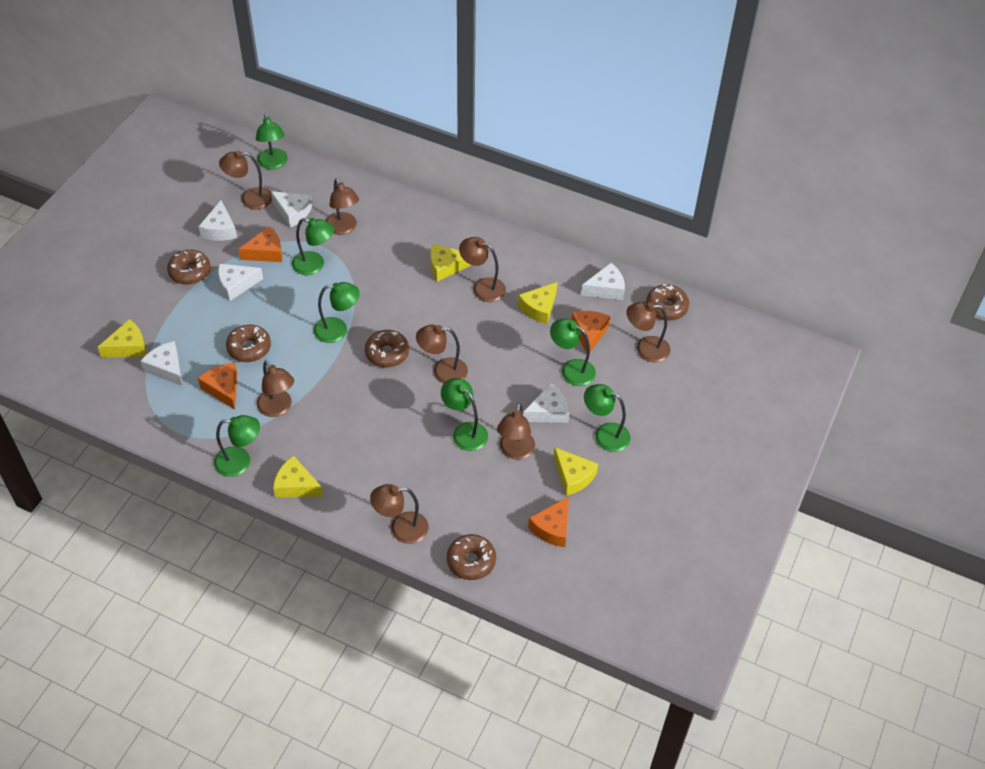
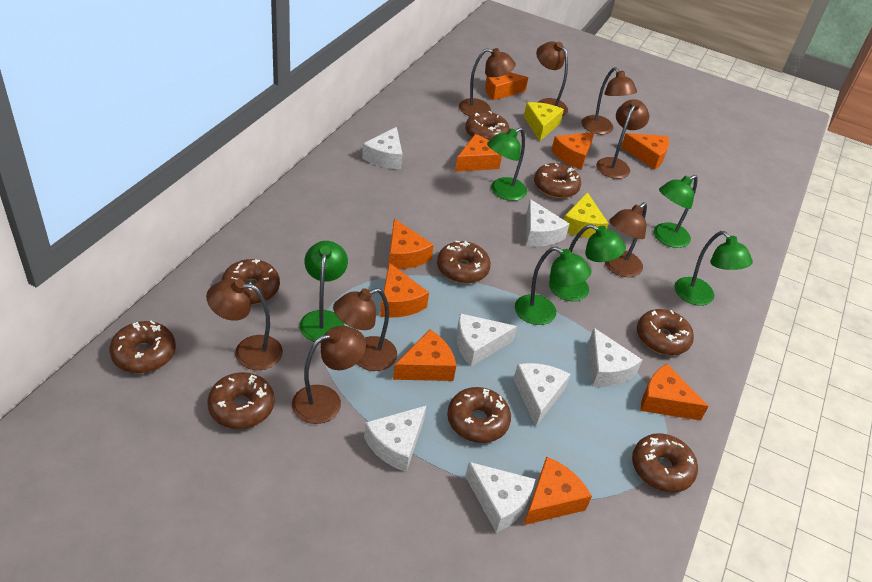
brown donut: [167,250,210,285] [226,325,271,362] [365,330,409,367] [447,534,496,580] [646,284,689,321] = 5 -> [109,321,176,373] [207,372,275,429] [221,259,280,305] [437,241,491,283] [447,387,511,443] [465,111,510,141] [534,163,581,198] [632,433,698,493] [637,309,694,355] = 9
green lamp: [214,415,260,477] [256,113,288,169] [292,218,334,275] [314,282,360,343] [441,378,488,451] [550,319,596,386] [584,384,630,452] = 7 -> [299,241,348,343] [487,128,527,201] [515,247,591,325] [549,224,626,301] [654,175,698,248] [675,231,753,306] = 6
orange cheese: [198,363,237,409] [238,226,282,262] [528,496,569,547] [572,311,610,353] = 4 -> [380,263,429,318] [389,219,434,269] [393,330,456,381] [455,134,502,172] [485,72,528,101] [524,456,592,525] [551,132,595,170] [621,133,669,170] [641,364,709,421] = 9
white cheese: [141,341,183,386] [198,200,237,241] [218,264,263,301] [271,191,312,228] [523,383,570,423] [581,263,625,300] = 6 -> [362,127,403,169] [364,406,426,472] [456,313,517,366] [465,462,535,533] [514,363,570,426] [526,199,569,247] [588,328,642,387] = 7
yellow cheese: [98,319,146,358] [273,456,323,498] [430,244,471,282] [518,282,557,324] [554,447,598,496] = 5 -> [524,102,564,141] [564,192,609,238] = 2

